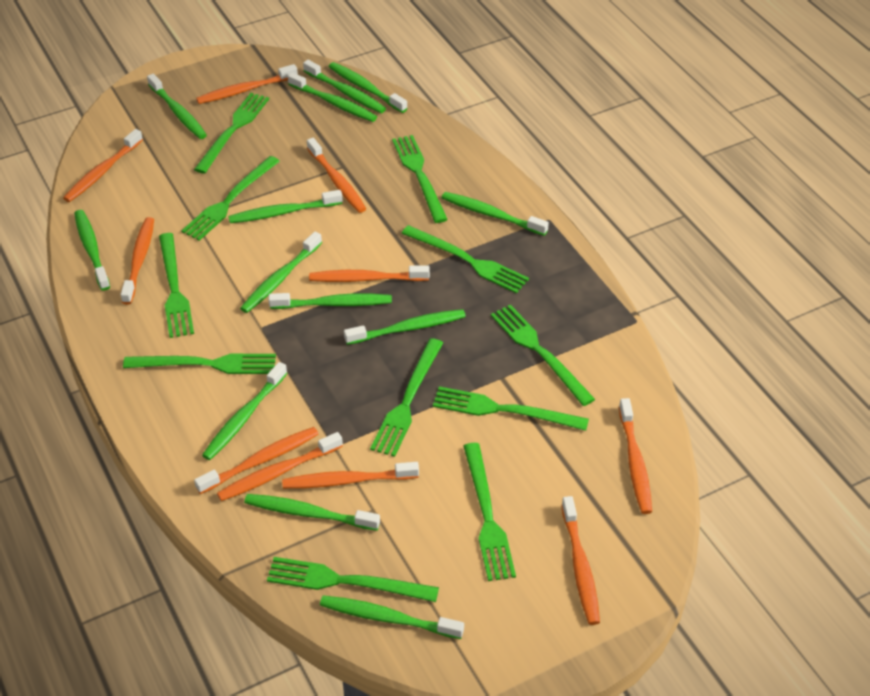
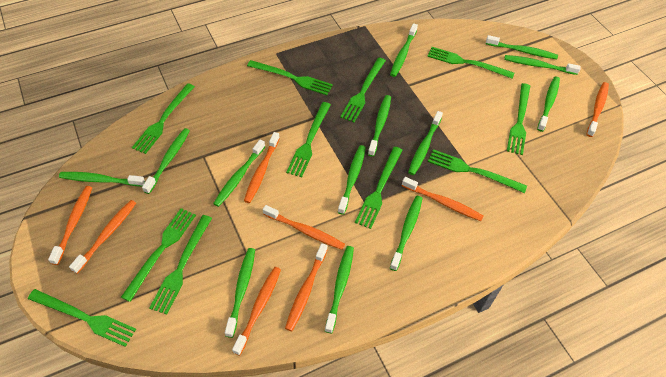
orange toothbrush: [63,129,143,202] [120,217,154,305] [194,427,319,494] [196,64,298,104] [217,432,343,501] [282,462,419,489] [307,138,366,213] [309,265,430,282] [561,496,600,625] [619,398,652,514] = 10 -> [48,186,92,265] [69,200,136,274] [232,267,281,356] [244,132,280,203] [263,205,345,250] [285,243,328,331] [402,177,484,221] [587,82,609,137] = 8

